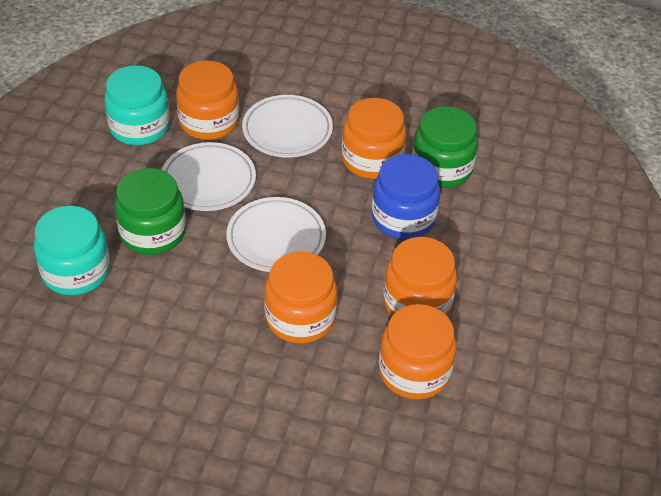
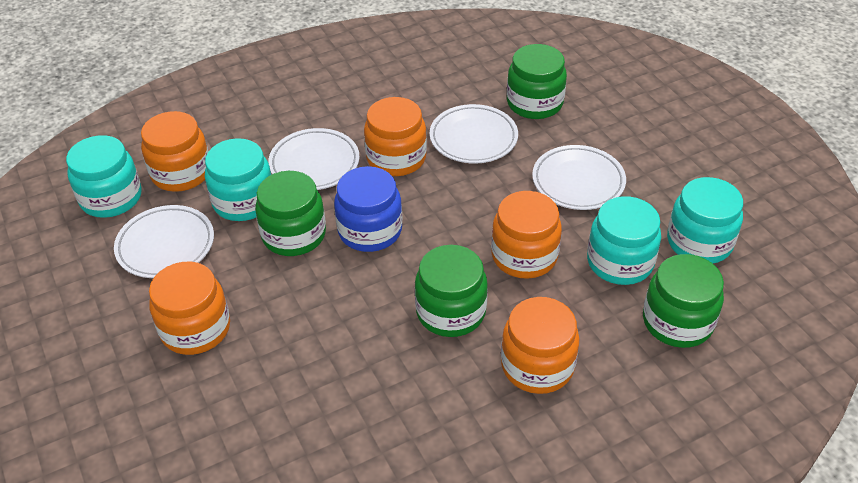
green jar: [115,168,186,255] [412,106,478,188] = 2 -> [255,171,326,256] [415,245,488,337] [507,44,567,119] [643,254,724,348] = 4
turquoise jar: [34,206,110,295] [105,65,170,145] = 2 -> [66,135,142,218] [205,138,272,221] [587,196,661,285] [667,177,743,263] = 4
white plate: [162,142,256,211] [226,197,326,272] [242,95,333,158] = 3 -> [114,205,214,278] [268,128,360,190] [430,104,518,164] [532,145,626,210] = 4

